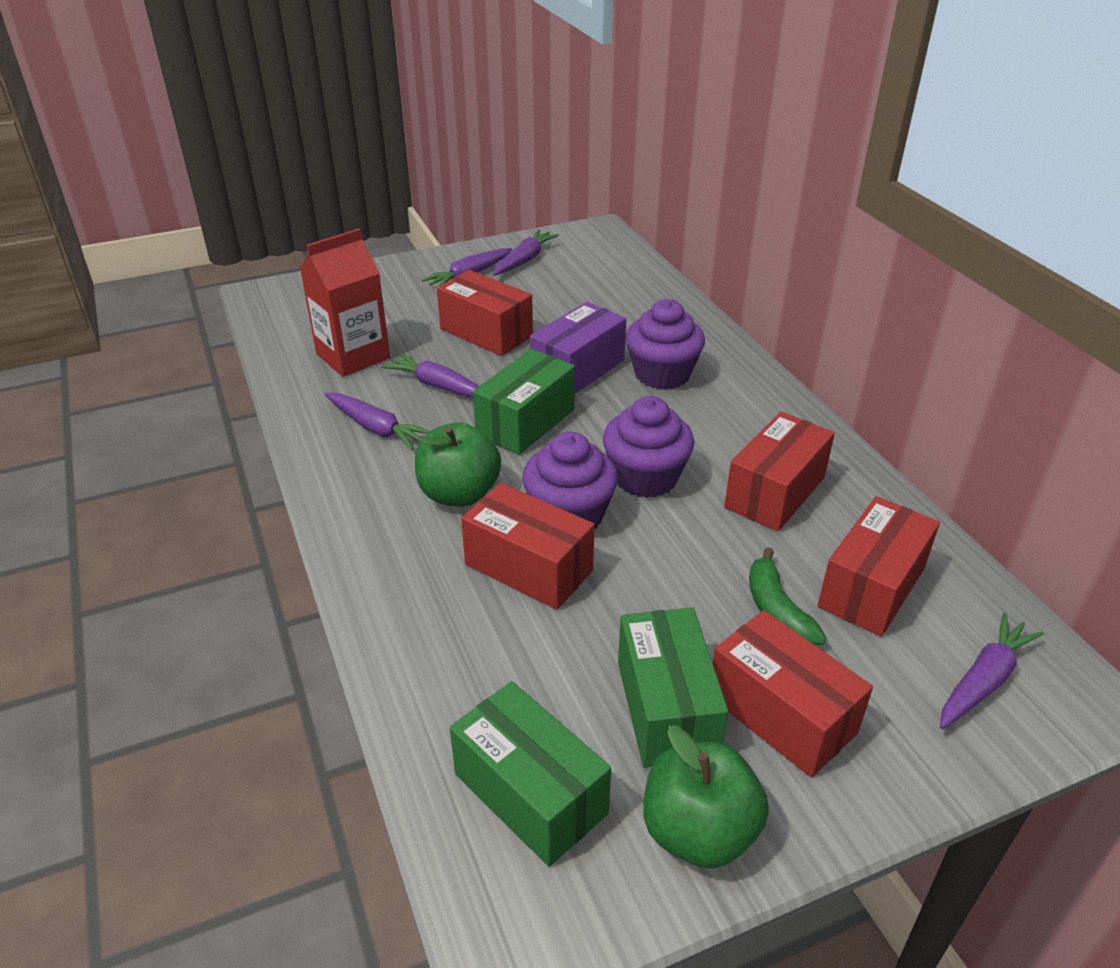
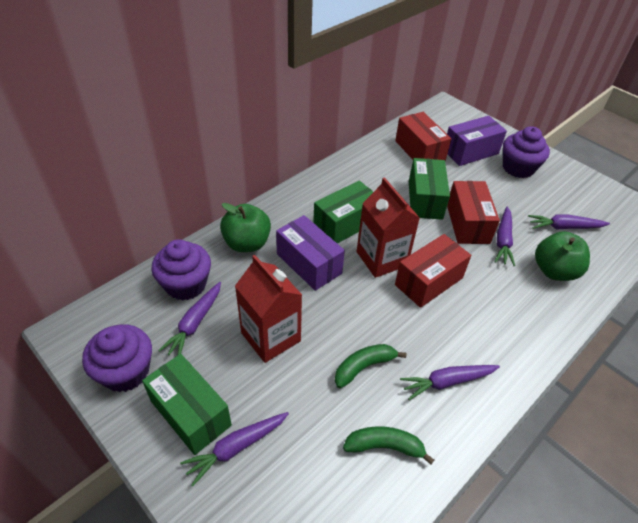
green banana: [749,547,826,646] = 1 -> [335,344,406,388] [343,426,434,465] = 2
purple box: [530,302,626,393] = 1 -> [276,215,345,291] [447,116,507,166] = 2
red box: [437,270,533,356] [461,483,595,610] [713,610,873,778] [724,412,835,531] [817,496,940,637] = 5 -> [395,112,451,161] [395,234,471,308] [447,181,500,244] = 3
red carton: [300,228,390,377] = 1 -> [235,255,302,363] [357,177,420,278] = 2

